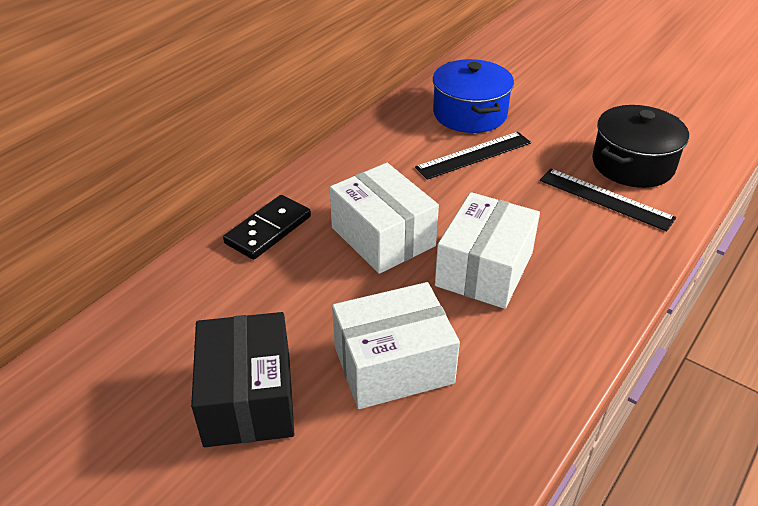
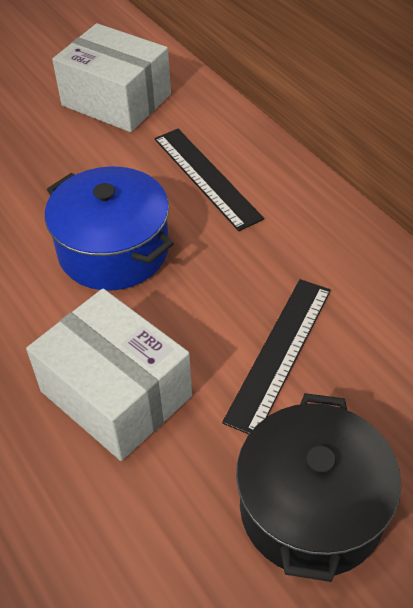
black box: [191,312,295,447] = 1 -> none = 0
black domino: [223,195,311,260] = 1 -> none = 0
white box: [330,163,439,274] [332,282,460,409] [435,192,540,309] = 3 -> [26,289,192,461] [52,23,171,132] = 2

